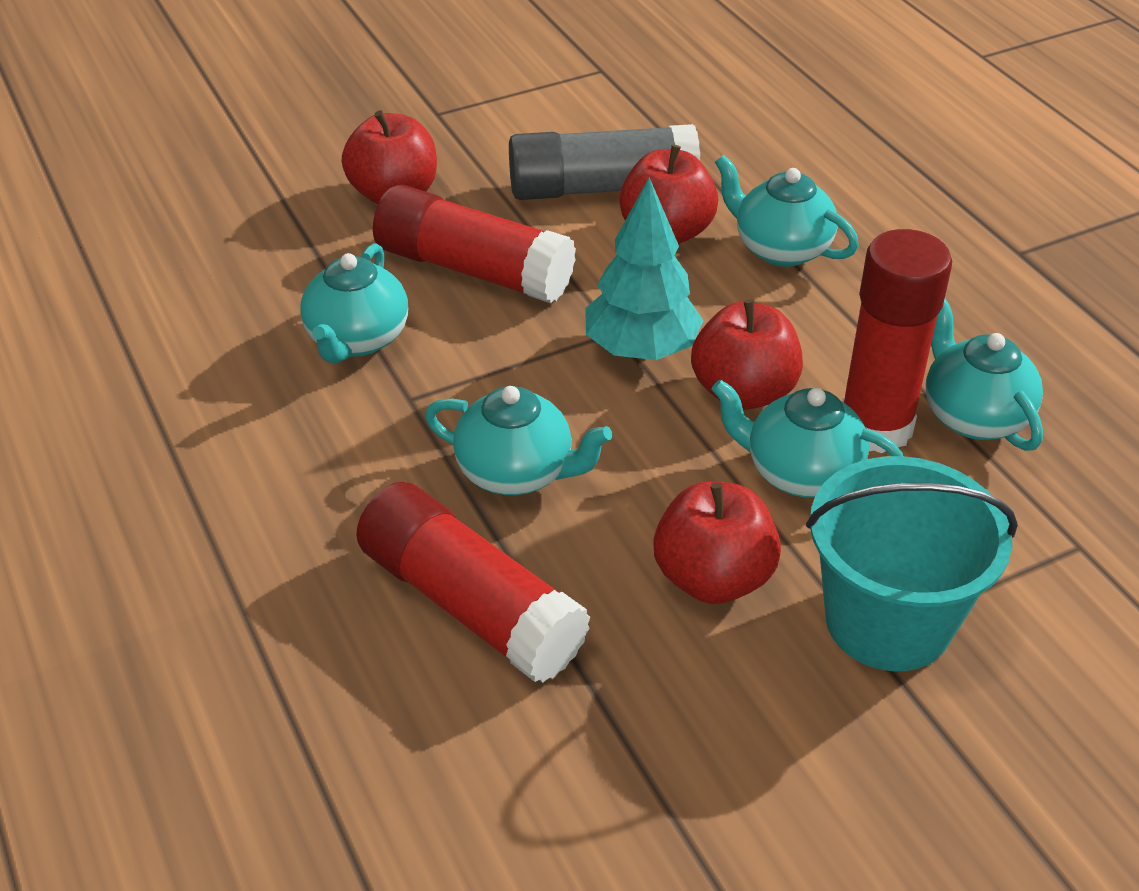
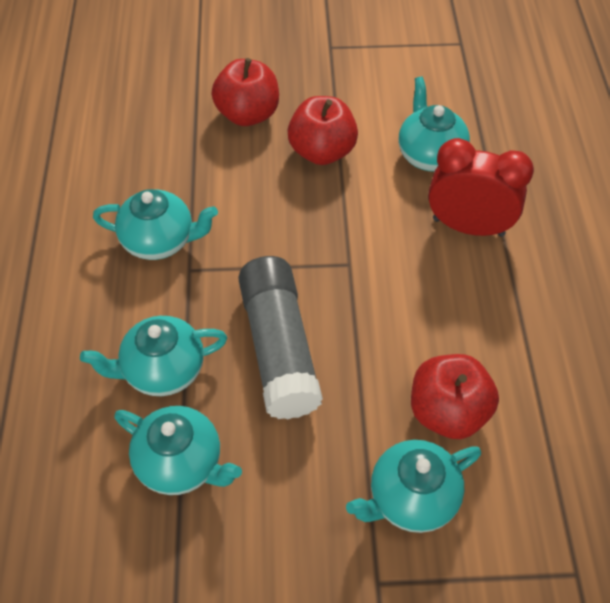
red apple: [342,111,437,204] [619,145,718,244] [653,482,781,604] [691,299,803,410] = 4 -> [212,58,279,126] [287,96,358,165] [411,354,499,439] = 3
red clock: none = 0 -> [428,138,534,237] = 1
red glue stick: [356,482,590,683] [373,185,576,303] [842,229,952,454] = 3 -> none = 0
turquoise bucket: [806,456,1018,671] = 1 -> none = 0
turquoise tree: [585,177,704,360] = 1 -> none = 0

